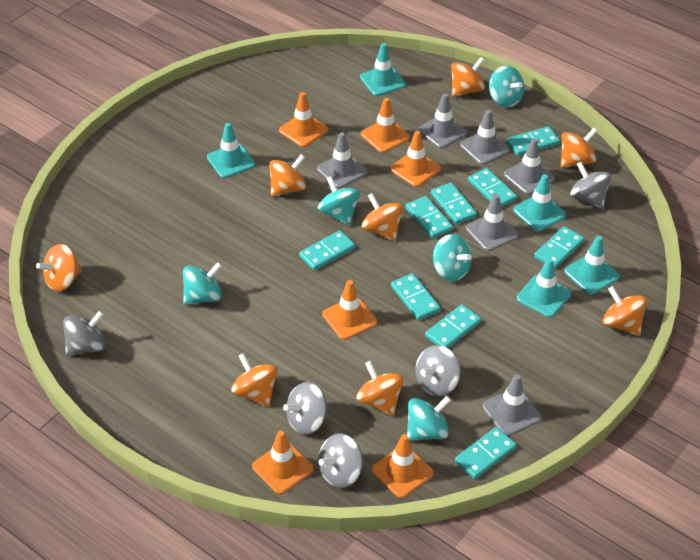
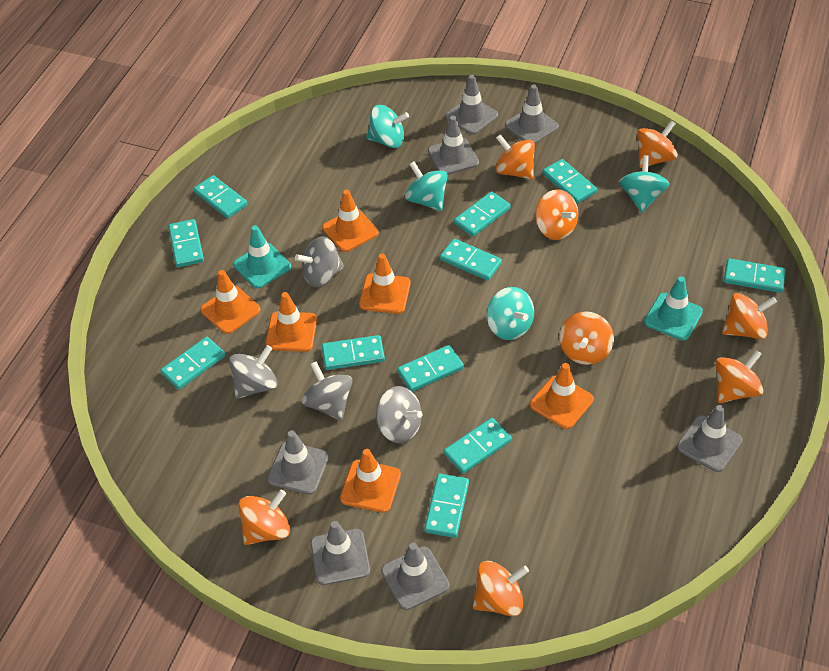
grey spinning top: [63,311,106,356] [283,382,328,435] [318,433,363,488] [415,345,460,396] [570,162,611,209] = 5 -> [229,345,277,399] [295,236,344,287] [302,361,353,421] [376,386,422,443] = 4
grey traffic cone: [317,132,367,188] [418,93,467,148] [460,109,510,165] [466,194,518,251] [482,374,542,436] [504,138,555,195] = 6 -> [267,430,329,495] [311,521,370,585] [381,542,449,610] [428,116,479,175] [445,75,498,135] [505,85,559,144] [677,405,742,472] = 7
turquoise domino: [299,230,355,270] [391,273,440,320] [406,196,453,238] [425,304,481,348] [431,183,477,224] [455,427,516,479] [468,168,517,207] [507,126,560,156] [534,226,584,269] = 9 -> [160,337,225,390] [168,219,204,267] [193,175,247,218] [322,335,385,370] [397,345,464,392] [424,474,469,538] [440,239,502,281] [444,418,512,474] [454,191,511,236] [542,159,597,204] [724,258,786,293] = 11
turquoise spinning top: [183,262,222,305] [318,176,360,226] [407,396,451,441] [433,234,472,281] [489,66,525,108] = 5 -> [366,105,409,148] [405,161,448,211] [487,287,534,340] [619,155,669,213] = 4
turquoise traffic cone: [207,123,255,178] [360,43,406,96] [513,174,566,231] [517,258,571,317] [564,236,620,295] = 5 -> [233,225,291,288] [644,276,703,341] = 2

